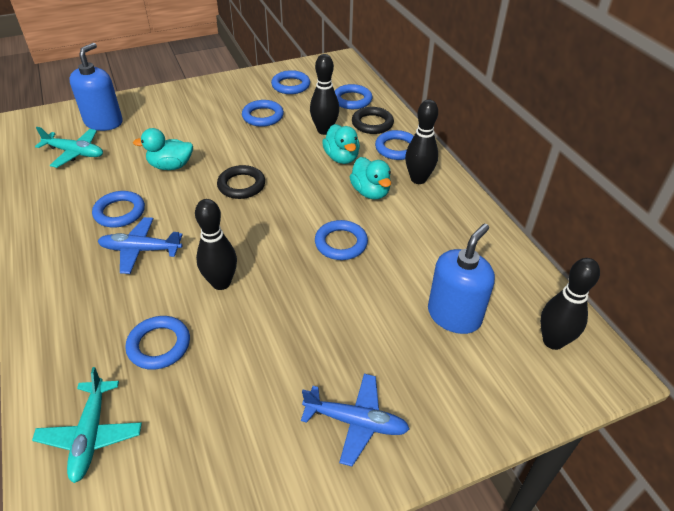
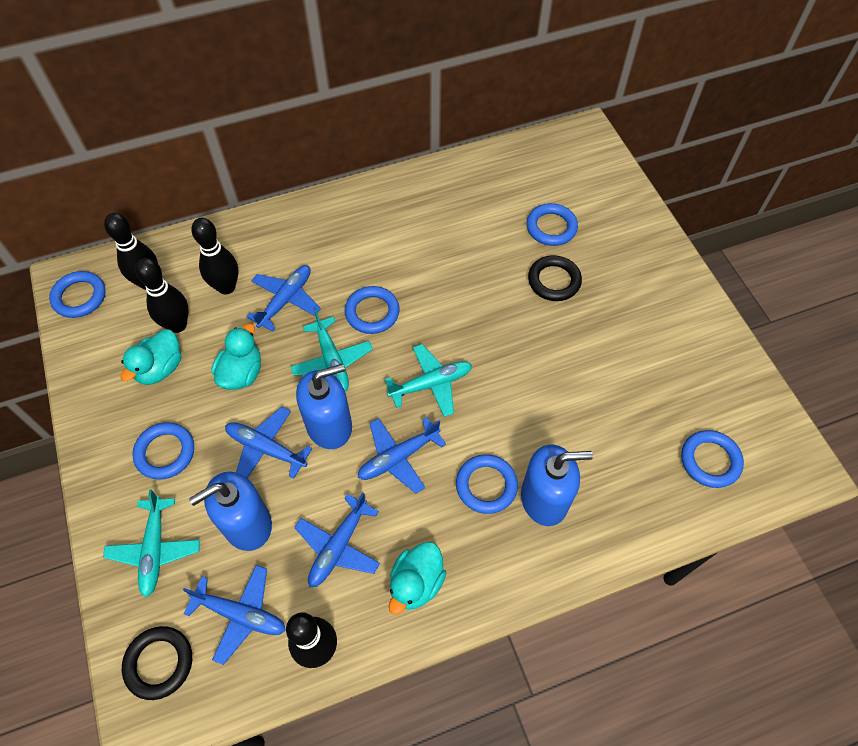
blue plane: [98,217,183,274] [301,374,410,466] = 2 -> [183,565,286,665] [225,407,312,479] [246,265,321,331] [294,492,380,587] [358,417,446,493] = 5
blue ring: [92,191,145,228] [125,316,190,370] [242,100,284,127] [271,70,310,94] [315,220,368,260] [335,84,373,109] [375,130,414,160] = 7 -> [49,271,106,318] [132,422,194,480] [345,286,400,334] [456,454,518,514] [527,203,578,246] [681,430,744,488] = 6
blue soap dispenser: [69,43,123,131] [428,224,495,334] = 2 -> [189,472,272,551] [296,364,352,449] [521,445,593,526] = 3
turquoise plane: [32,367,142,483] [35,127,103,168] = 2 -> [103,489,200,597] [291,310,373,392] [385,344,472,417] = 3

